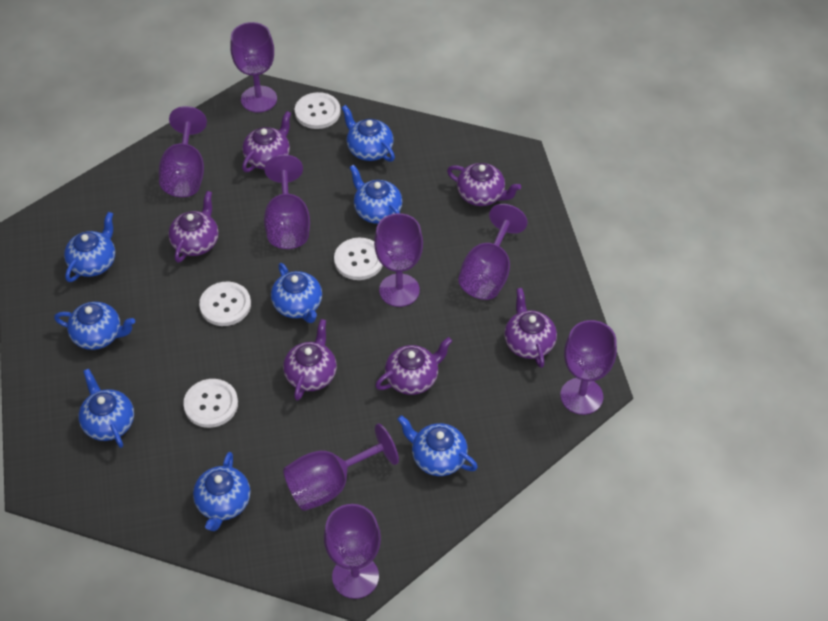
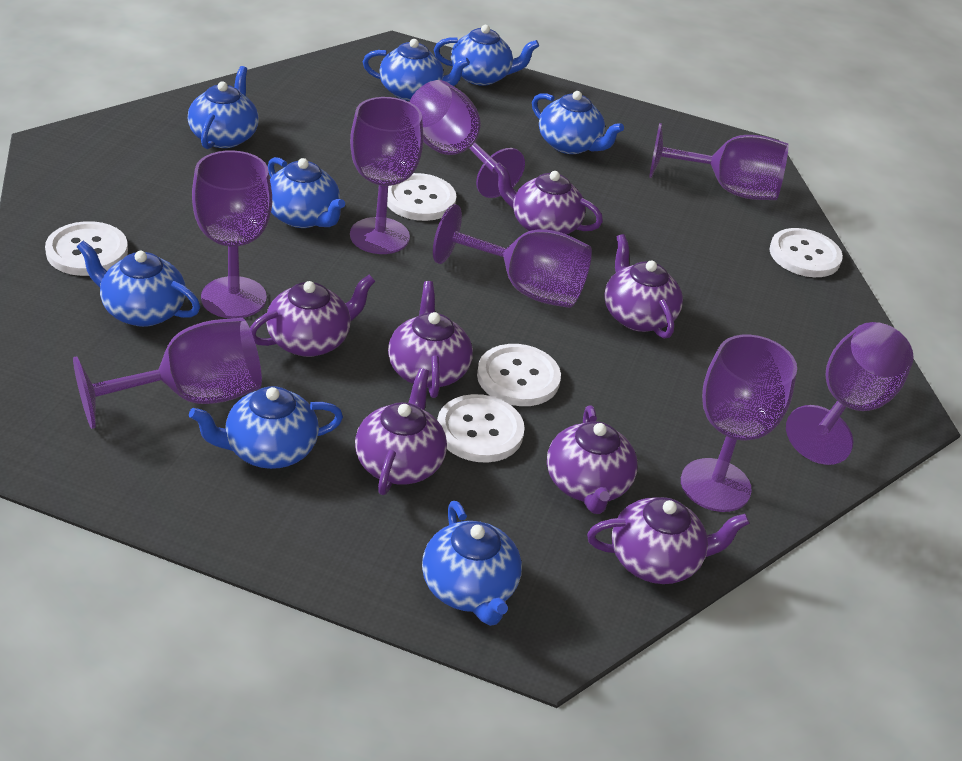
purple teapot: [168,191,219,263] [242,111,291,172] [283,319,337,401] [375,337,452,395] [447,163,521,206] [504,288,557,368] = 6 -> [250,275,375,357] [355,368,447,495] [388,281,473,398] [494,163,603,234] [547,405,638,514] [587,497,750,584] [604,234,683,339] = 7
white button: [183,379,238,428] [199,282,251,326] [295,92,341,129] [334,238,383,280] = 4 -> [45,221,128,276] [387,173,456,221] [437,394,525,462] [477,344,561,406] [769,228,843,277] = 5

